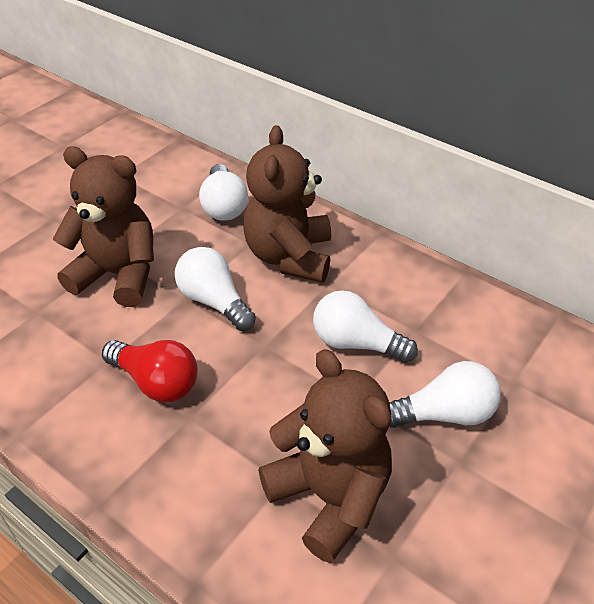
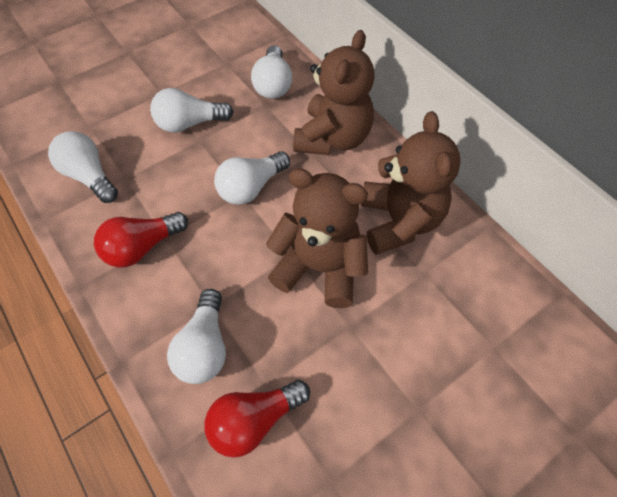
red light bulb: [102,340,198,402] = 1 -> [94,212,188,268] [204,380,310,458] = 2
white light bulb: [175,247,256,331] [199,164,248,221] [313,290,418,363] [389,361,501,428] = 4 -> [48,131,118,203] [150,88,234,133] [167,289,226,384] [214,151,290,205] [251,45,292,99] = 5

